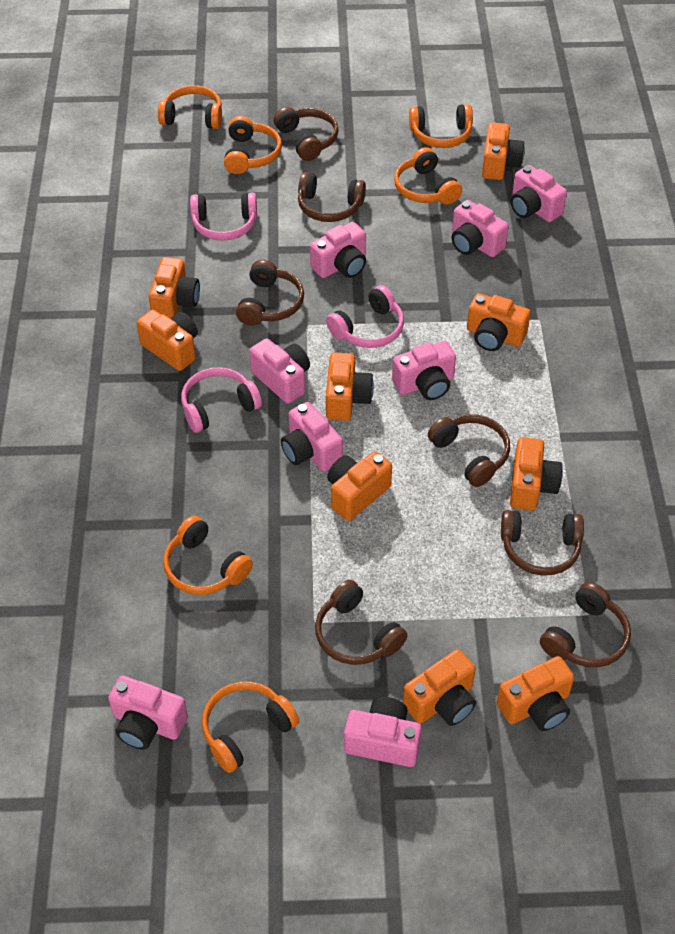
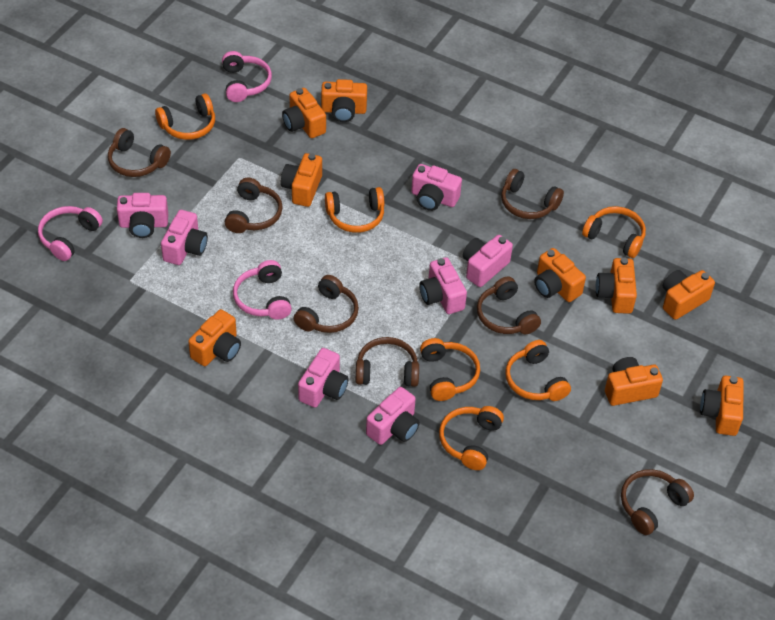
pink camera: [108,675,188,749] [249,338,310,404] [281,402,343,472] [310,222,366,278] [344,697,422,767] [392,341,456,400] [452,200,509,257] [511,165,567,222] = 8 -> [117,193,168,238] [161,210,208,265] [298,348,349,407] [366,387,420,445] [411,164,462,211] [419,257,467,314] [463,235,513,287] = 7

